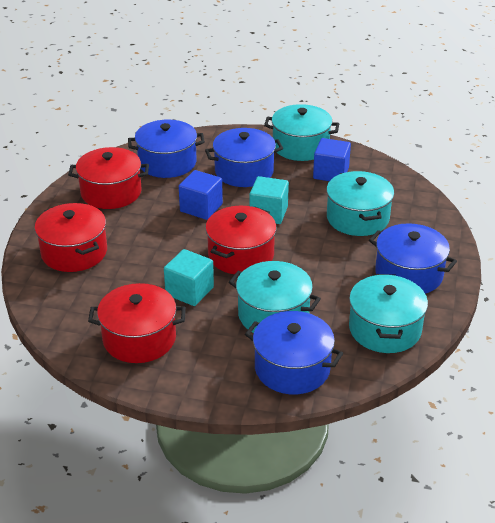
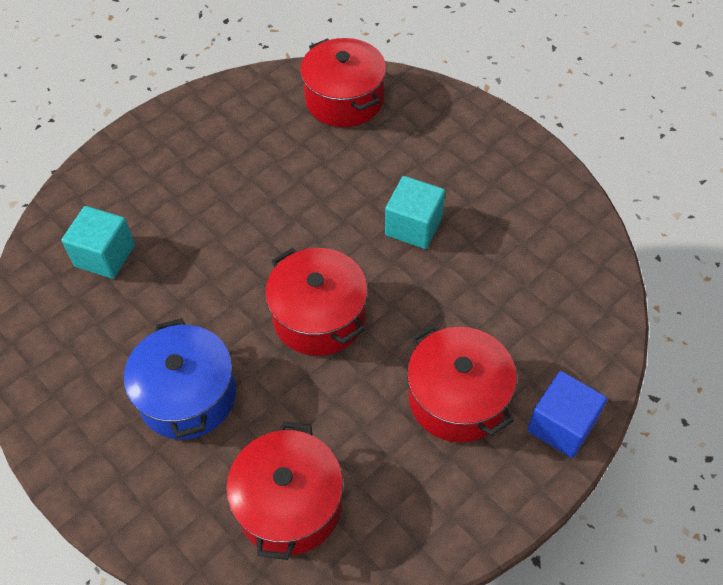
blue cube: [179,170,223,220] [313,138,351,181] = 2 -> [528,371,607,458] = 1
blue pot: [128,120,205,178] [205,128,283,187] [245,311,343,394] [369,223,457,294] = 4 -> [124,318,236,439] = 1
turquoise pot: [229,261,321,333] [264,104,339,161] [326,171,394,236] [349,274,428,353] = 4 -> none = 0

